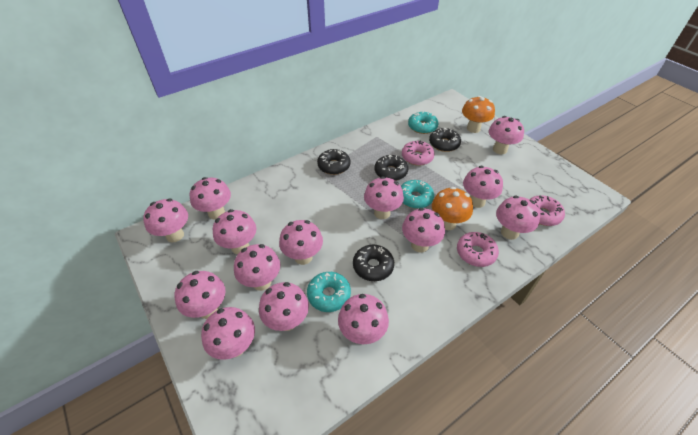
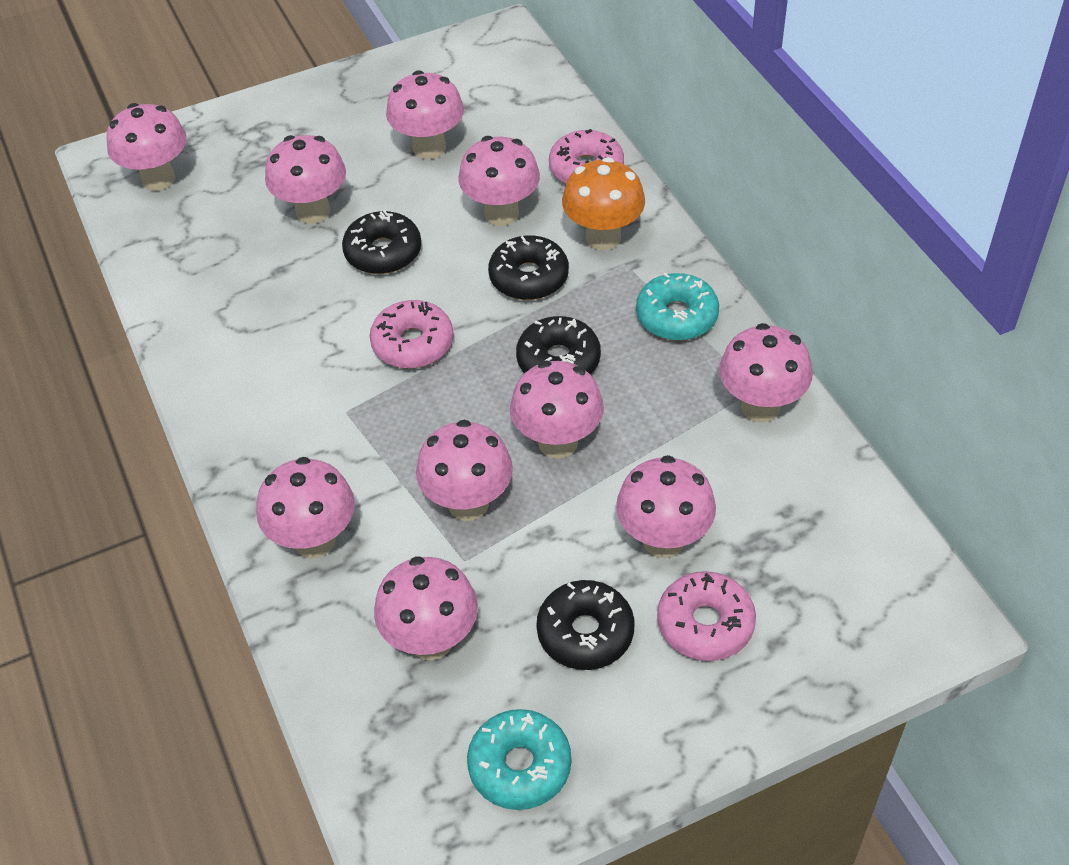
orange mushroom: [432,187,473,230] [462,96,495,133] = 2 -> [562,157,645,250] = 1
pink mushroom: [143,198,188,243] [175,271,226,319] [190,177,231,219] [201,307,255,360] [213,209,256,254] [234,244,280,291] [259,282,309,331] [279,220,323,265] [338,294,389,344] [364,176,404,219] [402,208,445,253] [463,166,503,208] [489,116,524,154] [496,196,540,240] = 14 -> [106,103,187,191] [256,457,355,559] [265,135,346,224] [374,556,478,660] [386,70,464,159] [416,420,513,521] [458,136,540,226] [510,361,604,459] [616,455,716,558] [719,323,813,422] = 10
turquoise donut: [307,272,351,312] [401,180,434,209] [408,112,438,134] = 3 -> [467,709,571,810] [636,273,719,341] = 2

